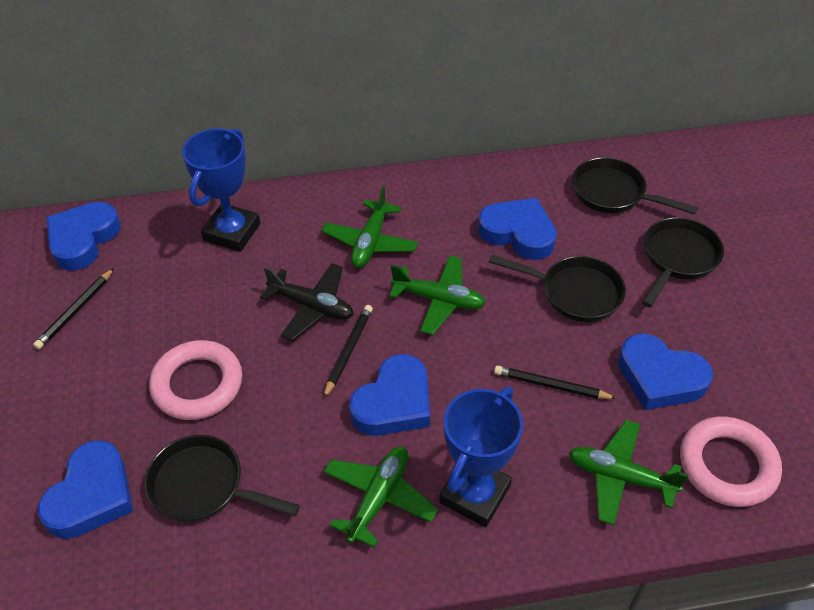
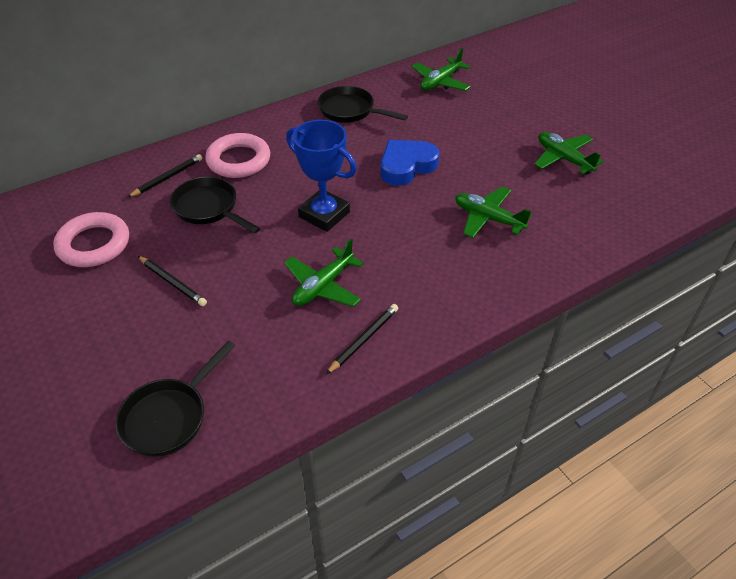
black pan: [145,435,300,522] [489,254,626,322] [572,157,698,215] [642,217,724,307] = 4 -> [116,340,236,457] [170,177,260,234] [318,86,408,123] = 3
black plane: [260,263,353,341] = 1 -> none = 0
blue heart: [38,440,133,539] [46,202,120,271] [349,354,430,436] [478,198,557,260] [618,334,713,410] = 5 -> [381,140,440,186] = 1
blue trophy: [182,128,260,252] [439,387,523,527] = 2 -> [286,120,357,232] = 1

